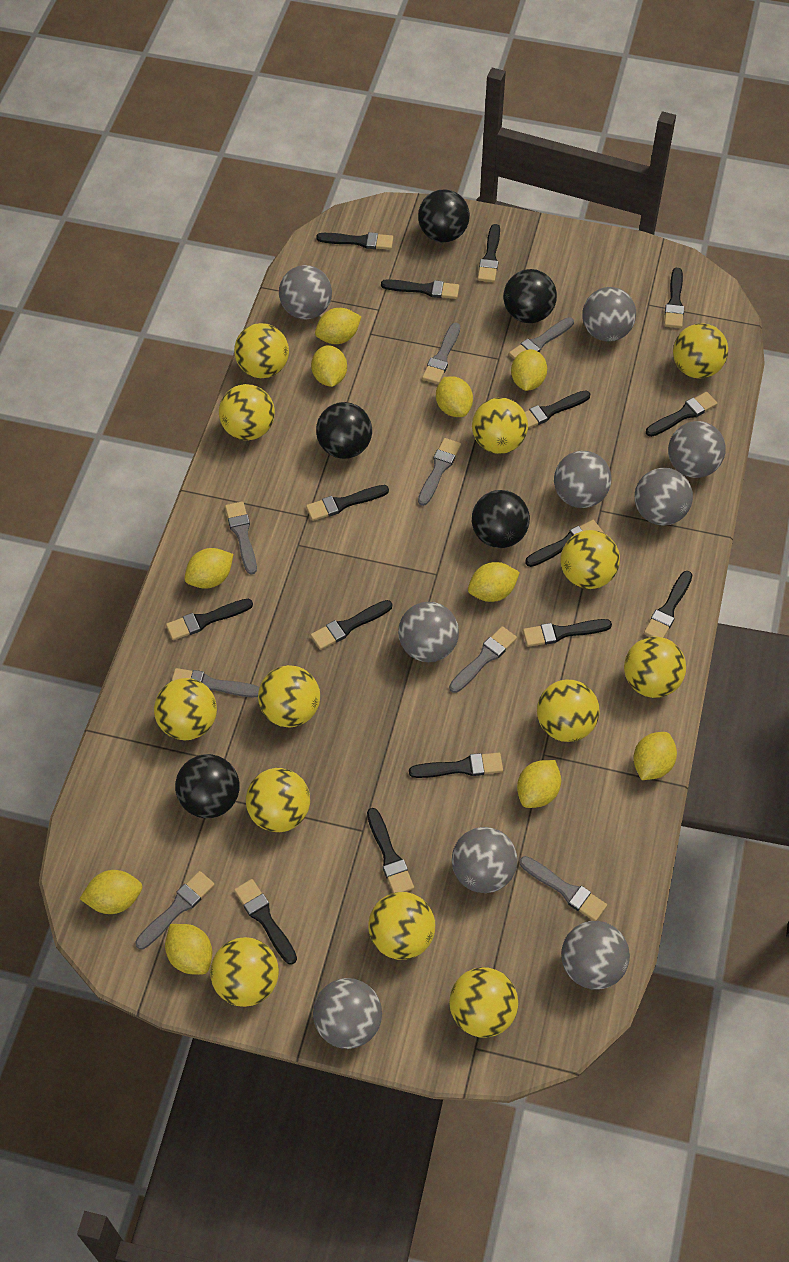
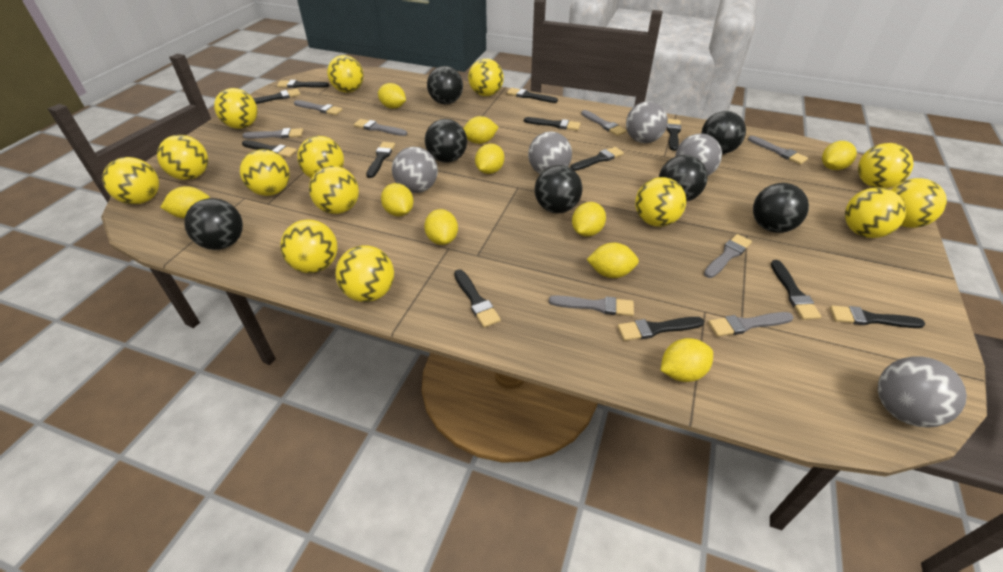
black ball: [175,754,240,818] [316,402,372,459] [418,189,470,242] [472,490,530,548] [503,269,557,323] = 5 -> [184,198,243,250] [425,119,467,163] [427,66,463,104] [535,165,583,213] [659,155,708,202] [701,111,746,154] [753,183,809,233] = 7
black brush: [166,599,253,640] [234,879,297,965] [306,485,389,521] [311,600,392,650] [316,232,393,250] [367,808,414,893] [381,279,459,299] [409,753,503,778] [478,224,500,282] [523,619,612,647] [525,390,590,429] [525,520,604,567] [644,571,692,638] [646,392,718,437] [664,268,684,328] = 15 -> [242,140,297,157] [253,89,301,104] [277,80,329,88] [366,142,395,178] [454,269,501,328] [507,88,558,103] [524,117,580,130] [570,147,624,171] [618,317,704,341] [667,119,681,151] [771,260,821,320] [830,305,925,328] = 12
grey ball: [279,265,332,319] [313,978,382,1049] [398,602,459,662] [452,827,518,893] [554,451,612,508] [561,921,630,990] [582,287,636,342] [635,468,693,526] [668,421,726,478] = 9 -> [392,147,438,193] [528,131,572,174] [626,101,668,143] [675,133,722,176] [878,356,967,428] = 5
yellow ball: [154,678,217,740] [210,937,279,1007] [219,384,275,440] [234,323,289,378] [246,768,310,832] [258,665,320,727] [368,892,435,960] [449,967,518,1038] [472,397,528,454] [537,680,600,742] [560,530,620,589] [624,637,686,698] [673,323,728,379] = 13 -> [103,157,159,205] [157,135,208,180] [214,88,257,129] [240,149,290,196] [280,220,338,273] [297,136,344,178] [309,166,359,214] [327,55,364,93] [335,245,394,302] [468,59,504,96] [635,177,686,227] [845,187,906,238] [858,143,913,189] [891,178,947,228] = 14

